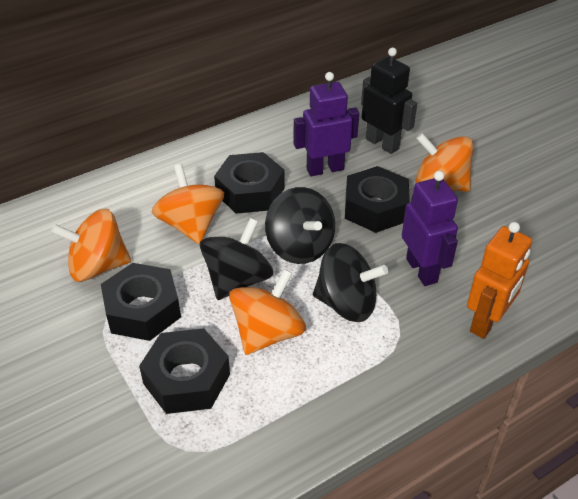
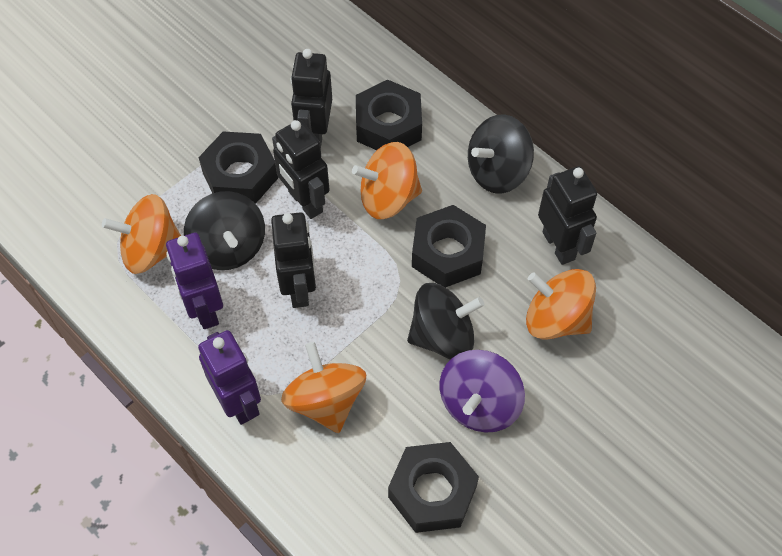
black robot: [361,48,417,154] = 1 -> [271,212,316,308] [272,120,330,219] [291,49,332,147] [538,166,597,265] = 4
orange robot: [467,222,532,339] = 1 -> none = 0
purple spinning top: none = 0 -> [440,350,525,432] = 1

